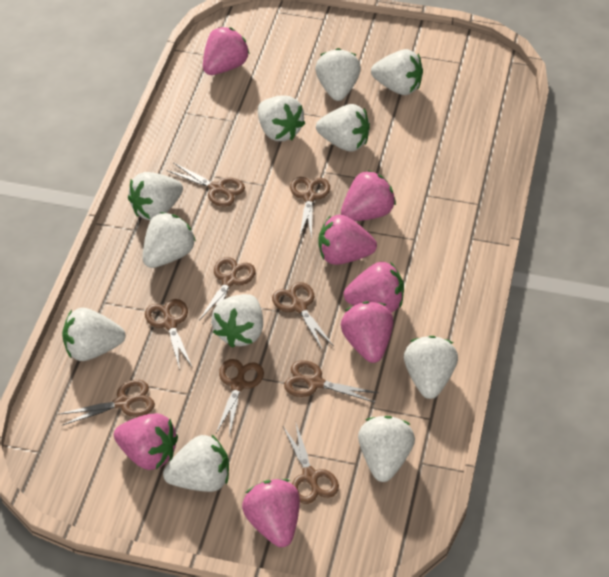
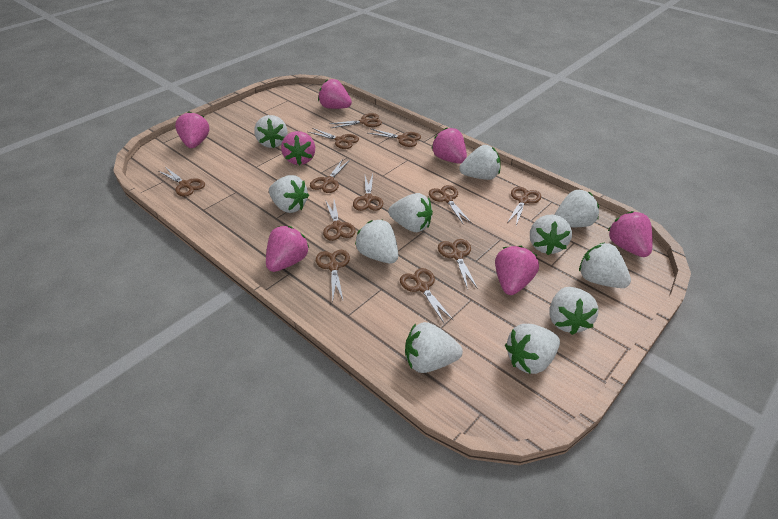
brown scissors: [58,380,155,425] [145,299,192,370] [167,163,245,207] [199,257,255,324] [216,359,264,437] [272,282,333,349] [283,424,339,504] [284,360,379,402] [290,177,330,239] = 9 -> [158,167,205,196] [308,128,359,149] [310,159,350,193] [316,250,350,301] [323,200,356,241] [329,113,382,128] [353,174,383,211] [368,129,421,147] [400,268,454,323] [429,185,472,225] [438,239,478,290] [507,187,541,225] = 12

